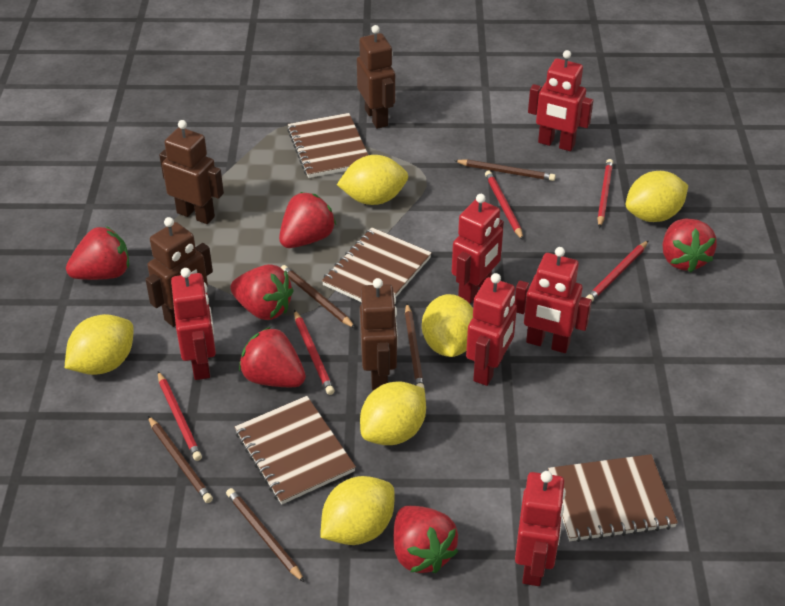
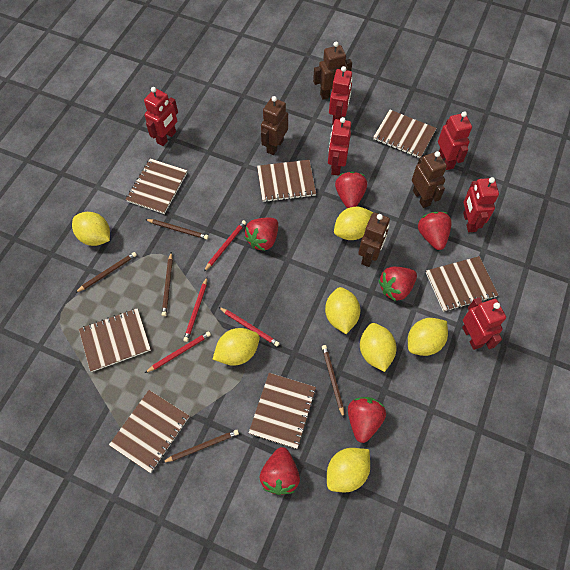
brown notebook: [235,396,356,505] [287,113,368,178] [322,228,432,302] [548,454,678,542] = 4 -> [79,308,151,372] [109,390,189,473] [126,158,187,214] [249,373,316,449] [257,160,316,202] [373,110,437,158] [426,256,498,312] = 7
red pencil: [158,371,202,461] [294,310,335,395] [485,171,523,240] [586,240,649,301] [597,159,613,228] = 5 -> [145,331,211,373] [183,277,207,342] [204,220,246,271] [219,307,280,347] = 4
yellow lemon: [65,314,134,375] [320,476,394,545] [337,155,408,205] [360,381,426,445] [422,294,473,357] [626,171,688,222] = 6 -> [72,212,110,246] [213,328,260,366] [325,287,360,334] [327,448,370,492] [334,207,373,240] [360,323,397,372] [408,318,448,356] = 7

